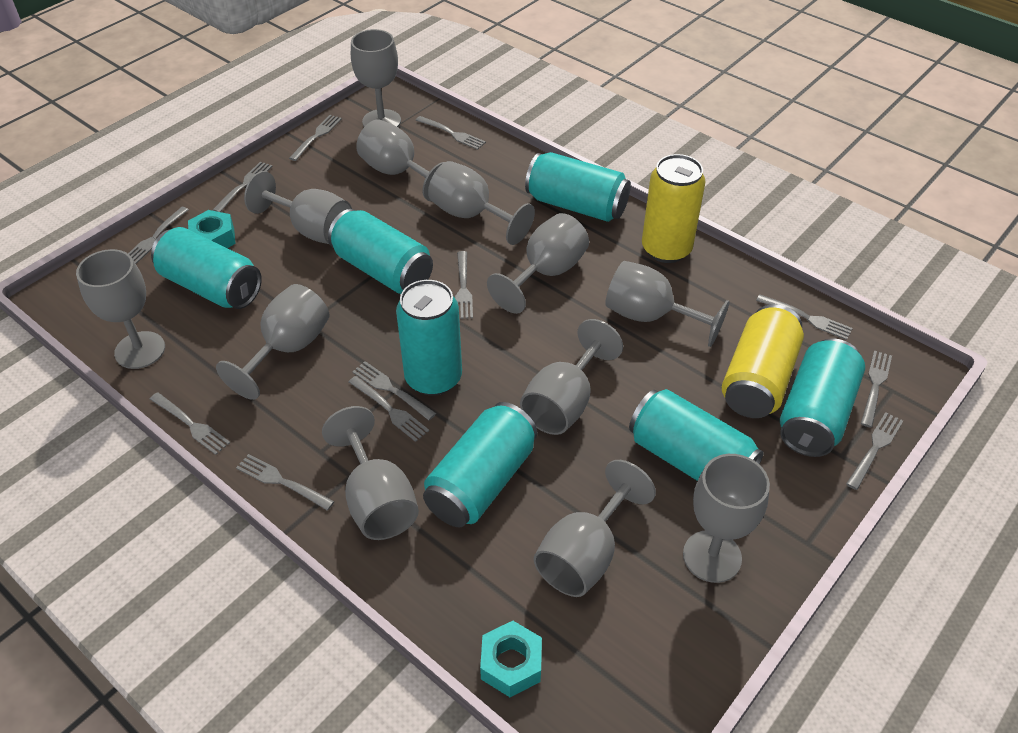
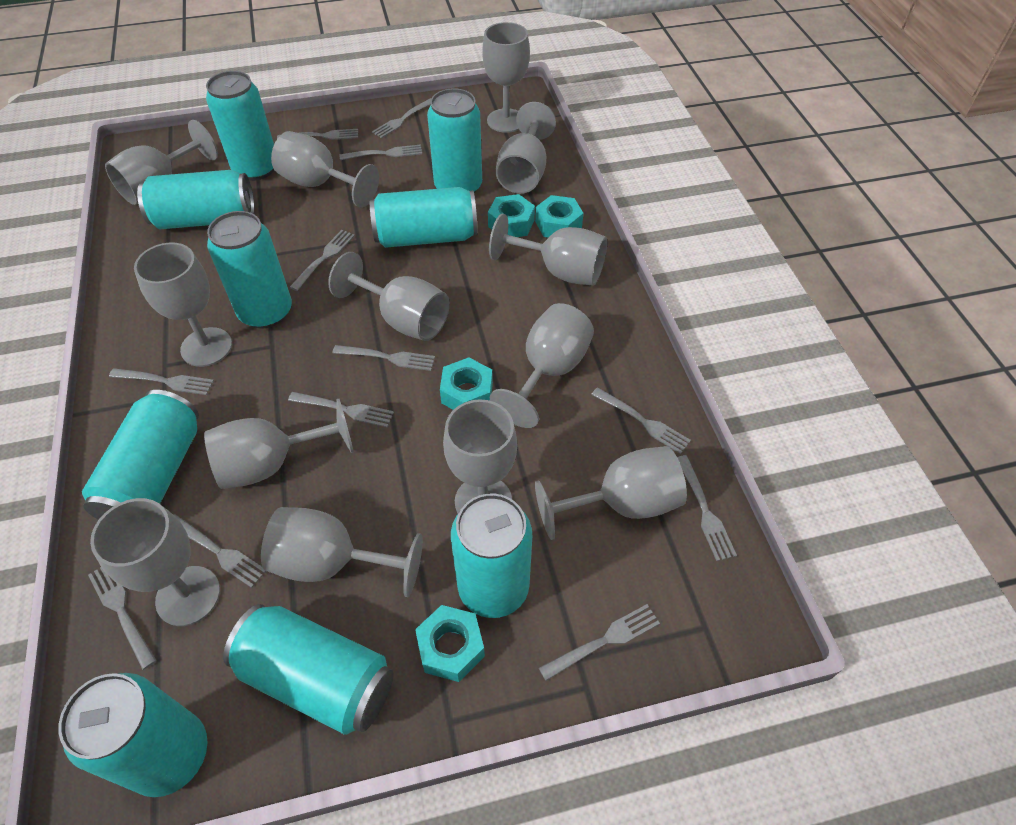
grey goblet: [76,249,165,369] [216,284,329,400] [244,171,352,244] [322,406,419,540] [351,29,401,127] [356,119,445,202] [428,161,535,245] [487,213,589,314] [520,319,623,435] [534,460,656,597] [605,261,729,347] [683,454,770,583] = 12 -> [90,498,220,626] [105,120,218,205] [134,243,232,367] [204,399,354,489] [261,507,423,597] [271,131,379,208] [328,252,450,341] [443,399,517,514] [482,22,530,133] [489,214,607,286] [490,303,594,428] [496,102,556,194] [535,446,687,540] = 13
turquoise can: [151,227,262,309] [328,209,433,294] [396,280,462,396] [423,402,537,527] [525,152,631,222] [629,389,764,481] [780,339,865,457] = 7 -> [58,673,208,797] [82,390,199,520] [137,170,255,229] [206,71,274,181] [207,211,292,329] [223,604,393,735] [370,187,478,248] [427,88,482,193] [451,493,532,618] = 9
turquoise nut: [188,210,236,248] [480,621,542,697] = 2 -> [415,605,485,682] [440,357,493,410] [488,194,535,237] [535,195,583,238] = 4
yellow can: [642,154,706,263] [722,304,804,418] = 2 -> none = 0

